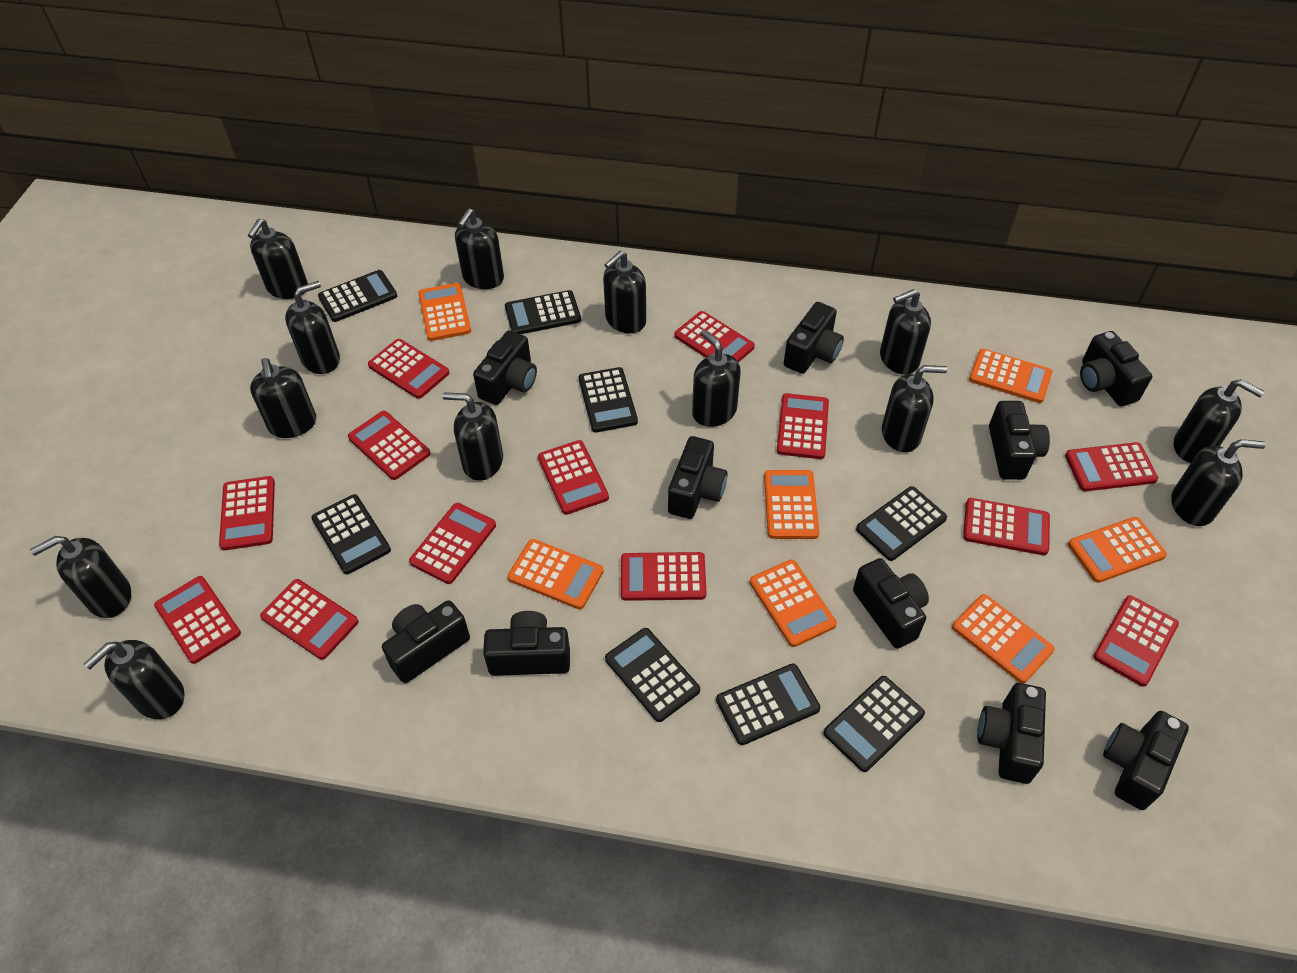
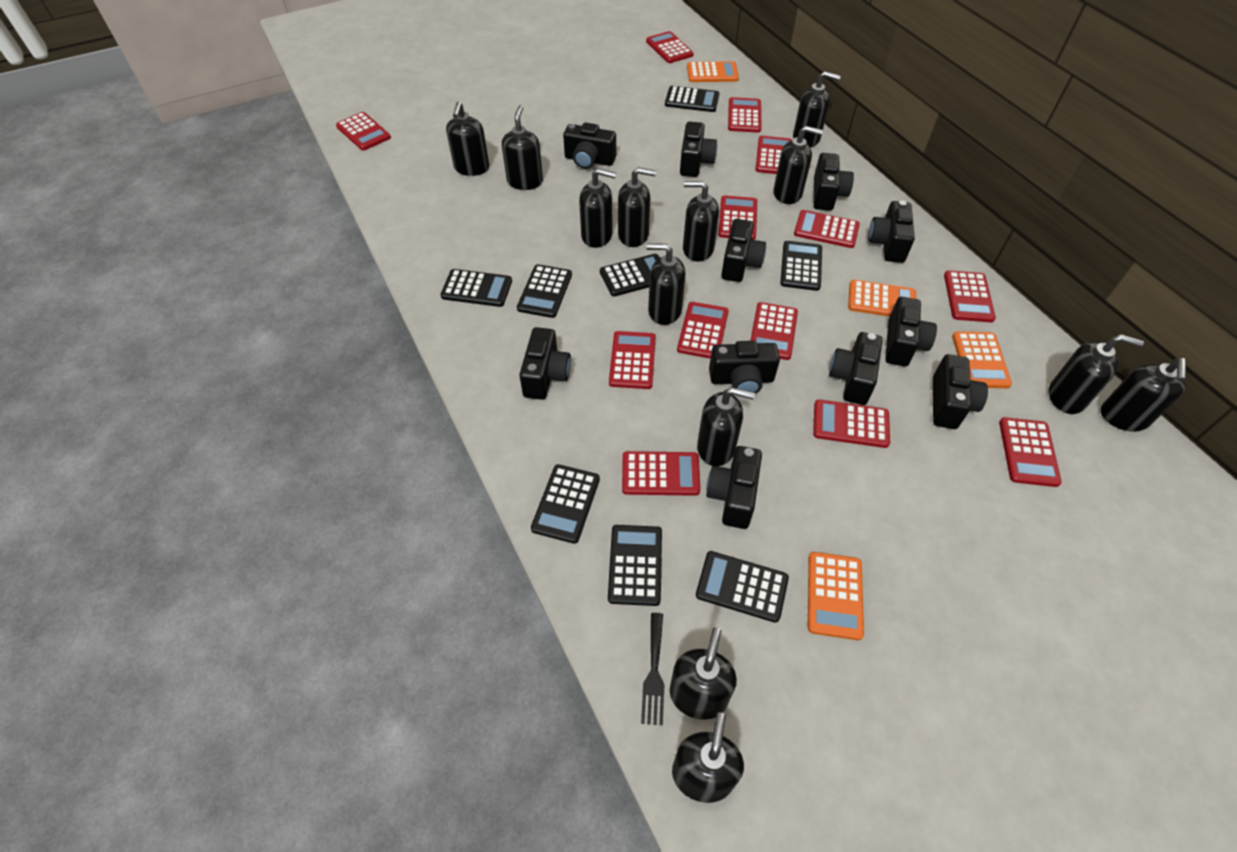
black camera: [382,600,470,683] [473,330,537,405] [483,611,570,676] [668,436,728,519] [784,302,844,374] [853,558,929,649] [977,683,1046,784] [989,401,1050,480] [1080,331,1152,407] [1103,711,1189,810] = 10 -> [519,327,571,400] [563,122,616,169] [680,122,717,177] [706,446,762,529] [709,341,780,394] [721,219,766,282] [814,153,854,211] [829,332,883,405] [868,200,915,263] [885,297,937,367] [933,354,988,429] = 11
black fork: none = 0 -> [641,613,664,725] = 1
orange calculator: [418,283,471,341] [508,539,604,609] [750,559,837,647] [764,470,819,539] [952,594,1055,683] [969,349,1052,403] [1068,517,1167,583] = 7 -> [687,61,739,82] [808,552,864,640] [848,280,916,317] [952,331,1012,388] = 4

